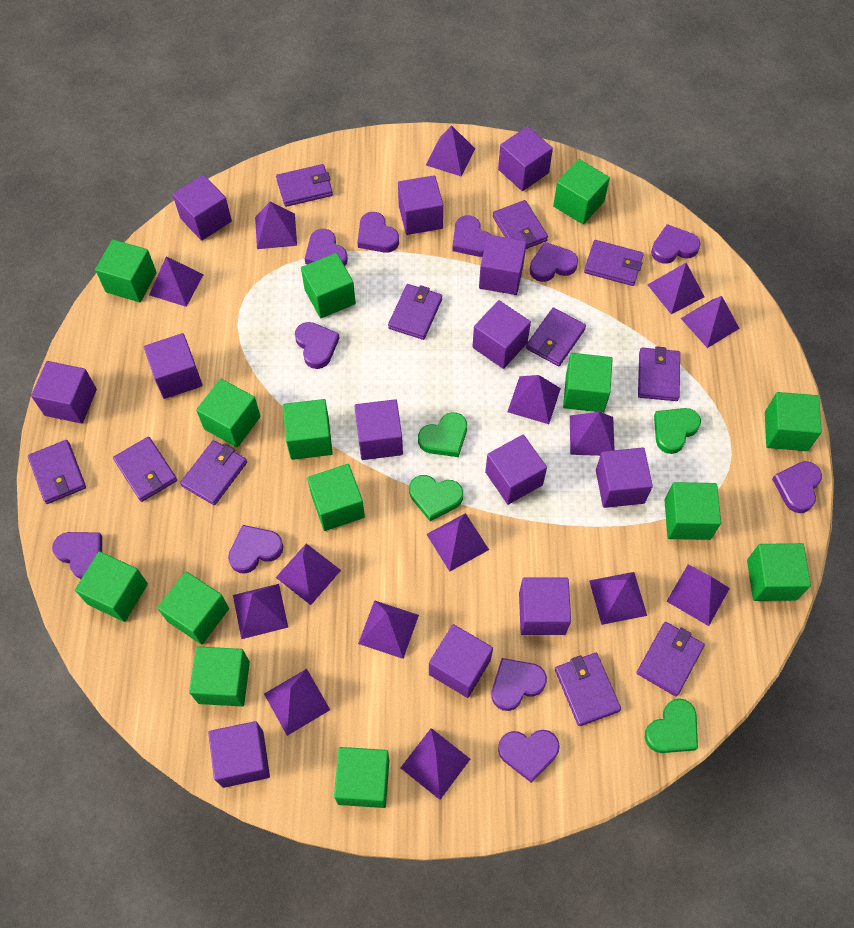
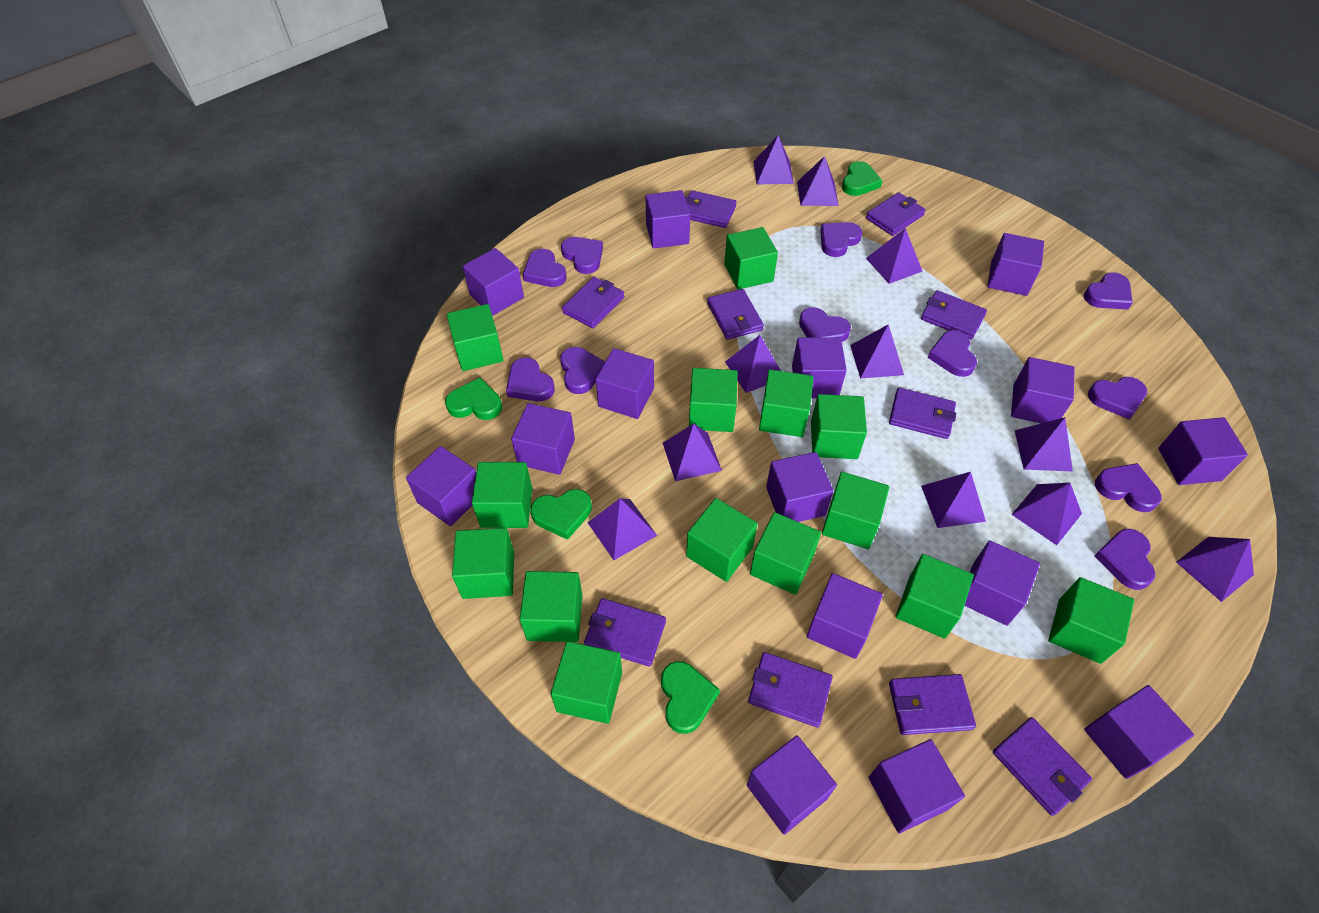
purple cube: [31,361,97,424] [144,333,203,399] [172,175,232,241] [208,721,270,788] [354,399,403,460] [398,175,443,235] [429,624,493,698] [472,300,531,369] [479,235,527,295] [485,435,547,505] [498,126,553,191] [519,578,571,635] [596,447,653,508] = 13 -> [406,446,476,526] [462,248,524,316] [511,403,575,475] [596,348,654,419] [646,190,690,248] [747,735,837,835] [766,452,833,522] [792,337,847,398] [807,573,883,659] [868,739,965,833] [965,540,1040,626] [987,233,1044,296] [1011,357,1075,423] [1084,685,1194,779] [1158,417,1248,485] = 15
purple pyramid: [149,256,204,307] [233,584,288,639] [255,201,297,249] [264,669,330,736] [276,544,341,605] [358,600,419,659] [400,728,470,800] [426,125,475,177] [426,513,489,572] [507,375,561,424] [570,412,615,456] [589,572,647,625] [648,263,705,314] [666,564,730,626] [681,296,740,348] = 15 -> [588,498,657,560] [663,423,722,481] [725,335,781,393] [753,135,794,184] [797,156,839,206] [850,324,904,379] [866,228,923,284] [921,472,986,528] [1011,483,1082,545] [1015,417,1073,472] [1176,537,1254,602] = 11
purple wallet: [28,440,86,504] [113,437,177,502] [180,440,247,505] [276,164,333,207] [388,284,442,340] [493,200,548,249] [526,308,586,366] [555,653,621,726] [584,240,644,286] [637,622,705,697] [638,346,680,401] = 11 -> [562,277,624,328] [584,598,666,667] [685,190,737,228] [707,289,764,340] [748,652,832,727] [866,192,926,236] [889,388,956,439] [889,674,976,735] [921,290,987,339] [993,717,1092,816] = 10

